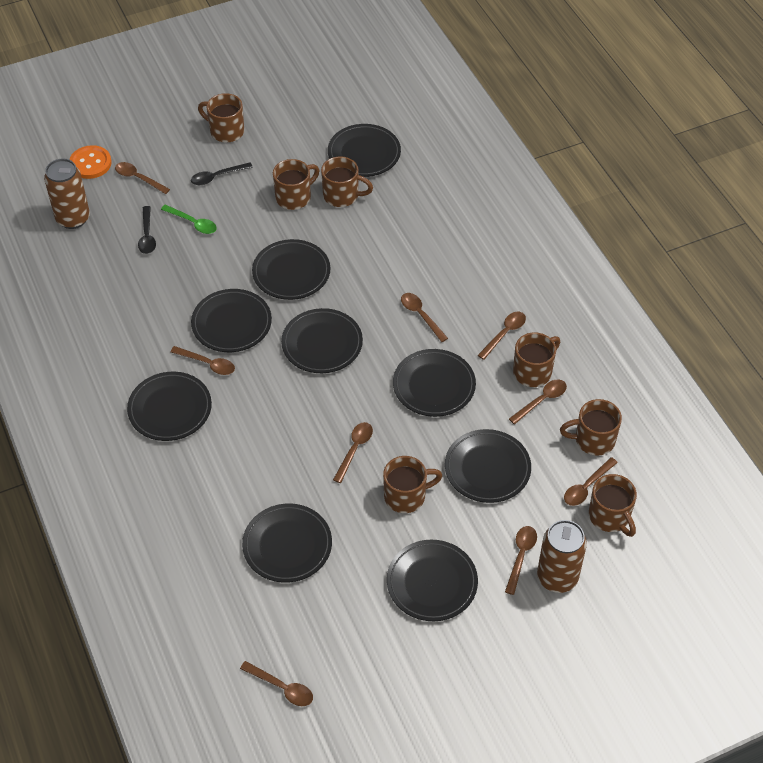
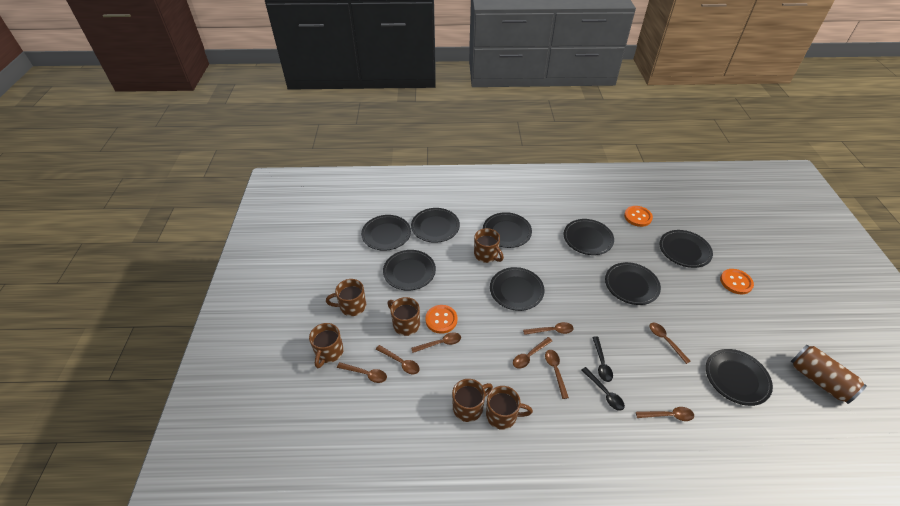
brown can: [44,158,90,229] [537,520,587,593] = 2 -> [791,345,867,404] = 1
brown mug: [198,93,244,142] [273,159,319,210] [321,156,373,207] [383,456,442,513] [513,332,560,387] [560,399,622,456] [589,474,637,537] = 7 -> [309,323,344,368] [326,279,366,316] [387,297,420,336] [452,379,493,422] [474,228,504,263] [486,386,533,430] = 6
brown spoon: [115,162,170,194] [171,346,235,375] [240,661,313,706] [333,422,373,483] [401,293,448,342] [478,312,526,360] [505,526,537,595] [509,380,567,424] [564,457,618,506] = 9 -> [337,362,387,383] [376,345,420,374] [411,332,461,353] [513,337,552,369] [523,322,574,335] [545,350,569,399] [636,407,694,421] [650,323,690,364] = 8
green spoon: [161,205,217,234] = 1 -> none = 0
orange button: [69,145,112,179] = 1 -> [425,305,458,334] [624,206,653,227] [720,269,754,295] = 3

